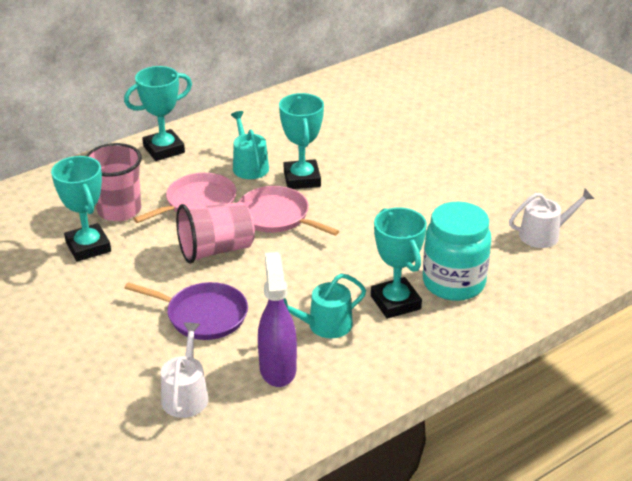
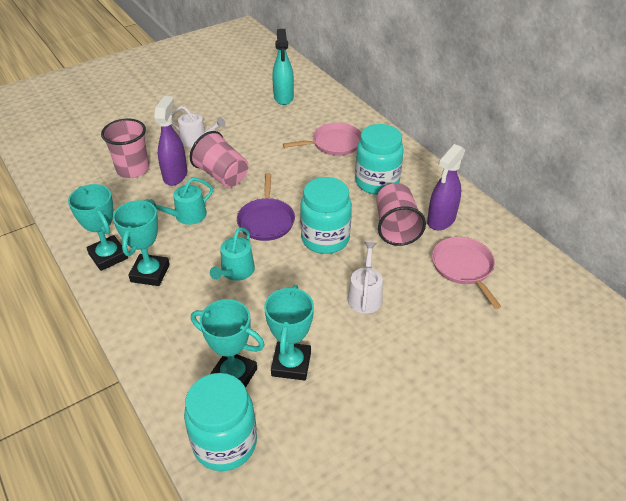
pink cup: [86,143,142,221] [176,202,255,264] = 2 -> [101,119,149,178] [190,131,249,187] [376,183,426,246] = 3
purple spray bottle: [258,252,297,387] = 1 -> [154,96,187,186] [427,144,465,230] = 2
turquoise jar: [423,202,491,301] = 1 -> [184,373,257,471] [300,177,352,254] [355,124,404,195] = 3
turquoise spray bottle: none = 0 -> [272,29,294,105] = 1

